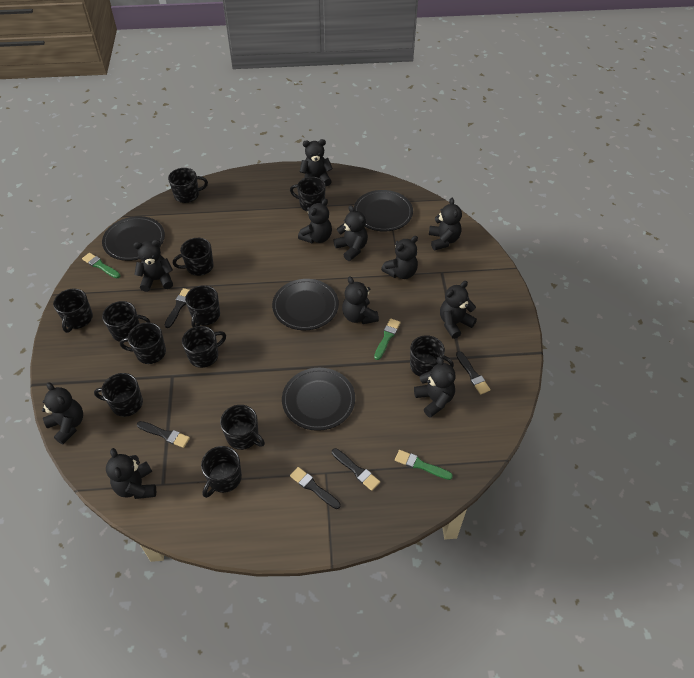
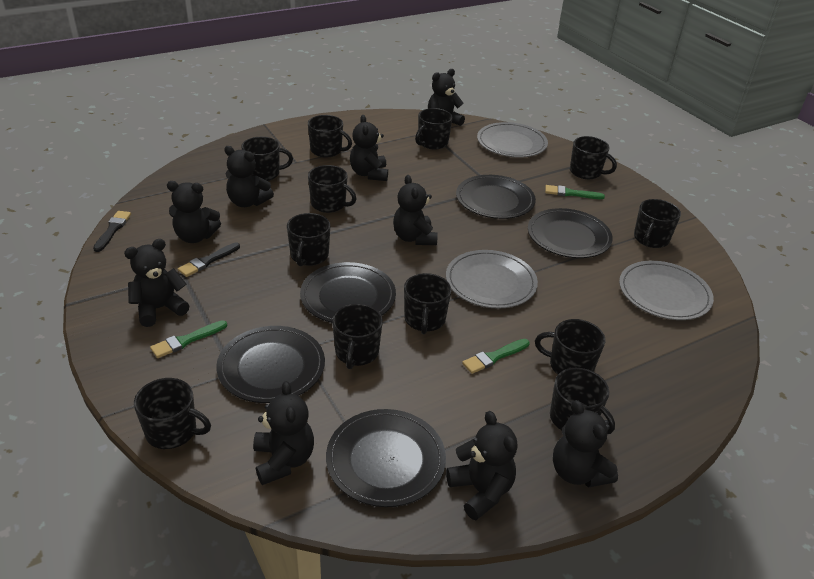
black brush: [137,421,190,448] [165,288,190,328] [290,467,340,509] [332,448,380,491] [456,351,490,395] = 5 -> [93,211,131,252] [178,242,240,277] = 2
black plate: [102,216,165,261] [272,279,339,330] [282,368,355,431] [354,190,413,231] = 4 -> [216,326,325,403] [300,262,396,323] [326,409,446,507] [456,175,536,219] [528,208,613,258] = 5
black teddy bear: [42,382,83,444] [106,448,156,499] [133,240,173,292] [298,199,332,243] [300,139,333,186] [333,205,368,261] [342,276,379,324] [381,236,418,279] [414,357,456,418] [429,198,462,250] [440,281,477,339] = 11 -> [124,239,190,327] [167,181,221,243] [224,146,274,207] [253,381,314,485] [350,115,388,181] [393,175,437,245] [428,69,465,126] [446,411,517,520] [553,400,618,488] = 9
grey plate: none = 0 -> [446,250,538,309] [477,122,548,157] [619,261,714,320] = 3

